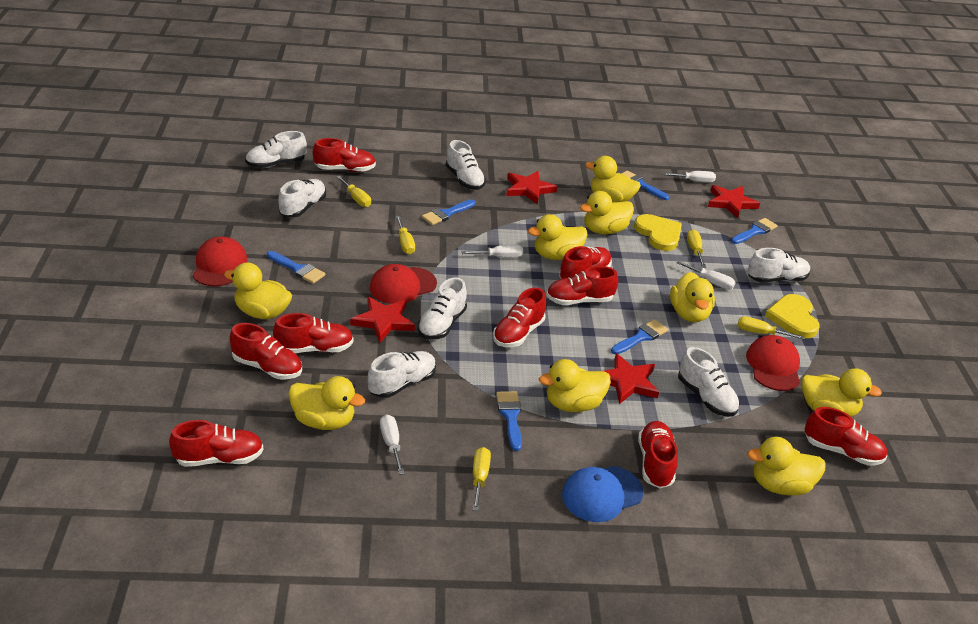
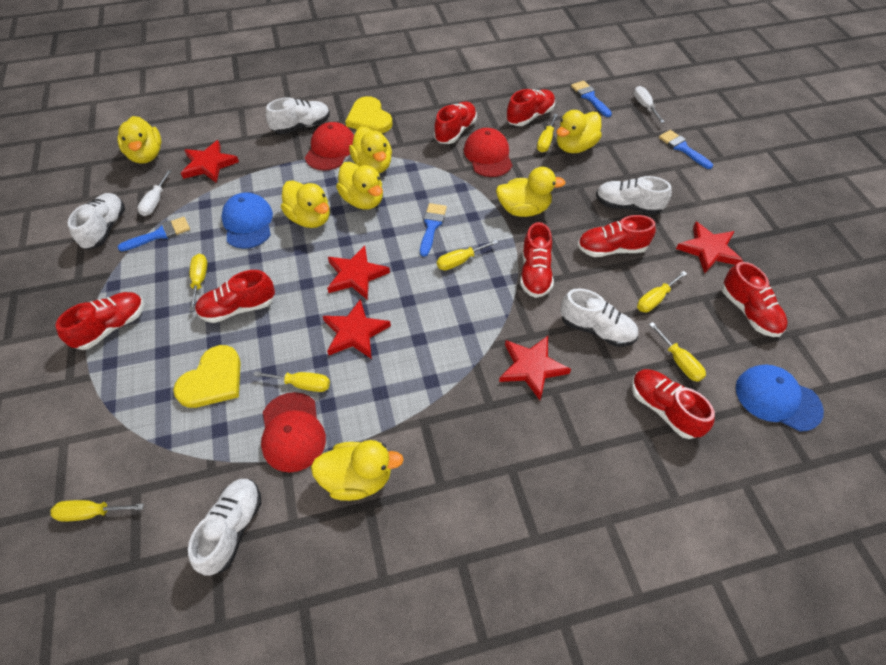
blue brush: [267,251,325,284] [422,199,475,225] [496,391,522,451] [611,319,668,354] [621,171,669,200] [731,218,778,244] = 6 -> [118,217,190,251] [420,203,447,257] [571,81,612,117] [659,130,713,169] = 4
blue cap: [562,466,643,522] = 1 -> [221,192,273,249] [736,364,824,432] = 2
red shoe: [169,420,264,467] [230,323,302,379] [273,313,354,353] [313,138,376,172] [493,288,546,347] [546,266,618,305] [559,246,612,279] [638,421,678,488] [805,407,887,465] = 9 -> [55,292,144,350] [195,270,275,323] [434,102,477,144] [506,89,555,126] [520,222,554,298] [577,215,656,257] [632,369,715,439] [722,262,788,337] = 8
red star: [350,297,415,343] [506,171,557,205] [604,353,659,404] [708,185,760,218] = 4 -> [181,140,239,183] [323,299,391,359] [327,245,390,300] [499,336,571,400] [676,222,743,273] = 5
white screwdriver: [380,414,405,475] [462,244,523,258] [662,171,716,183] [677,261,736,290] = 4 -> [137,170,172,216] [634,86,665,123] = 2
white shoe: [245,131,307,168] [278,179,326,217] [368,351,436,398] [418,277,467,340] [446,140,486,190] [678,347,740,417] [748,248,810,283] = 7 -> [68,193,125,250] [188,479,261,576] [266,97,330,134] [560,288,638,347] [596,176,672,215] = 5
yellow duck: [224,262,292,319] [288,376,365,430] [528,214,587,260] [539,359,611,412] [580,191,634,235] [585,156,641,203] [670,272,715,322] [747,437,826,495] [802,368,882,417] = 9 -> [118,116,161,164] [281,180,330,228] [311,440,404,501] [336,162,383,210] [349,126,392,174] [496,167,566,217] [556,110,602,153] = 7
yellow screwdriver: [337,176,371,207] [396,216,415,254] [473,447,491,511] [687,229,706,268] [738,316,804,340] = 5 -> [51,500,144,522] [189,254,207,311] [253,371,330,392] [437,240,498,270] [537,114,558,152] [637,271,687,312] [649,322,706,382] = 7

